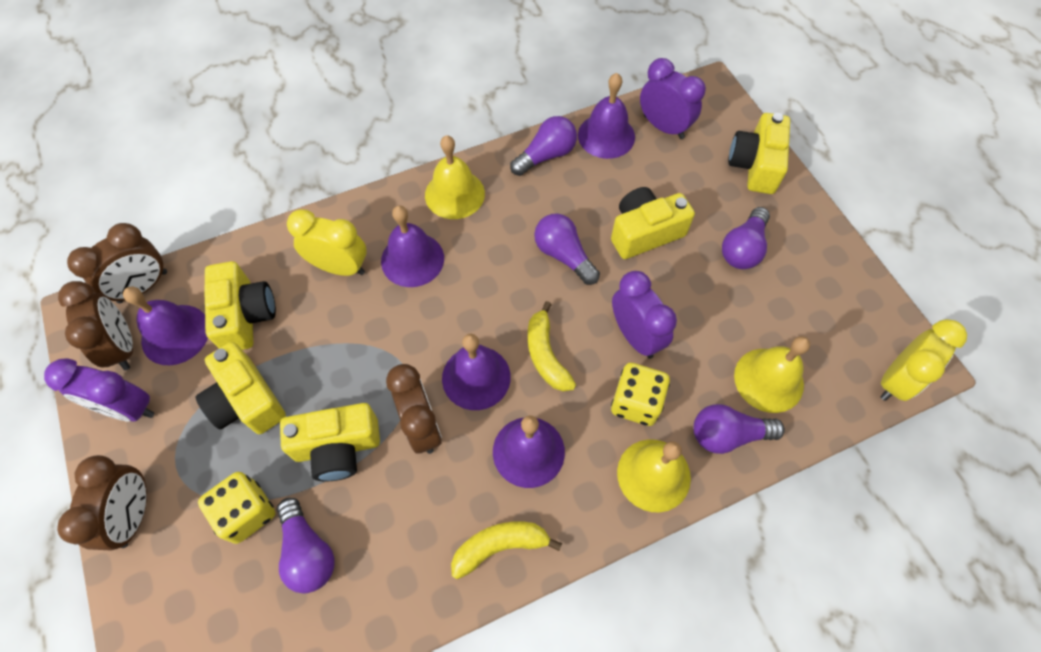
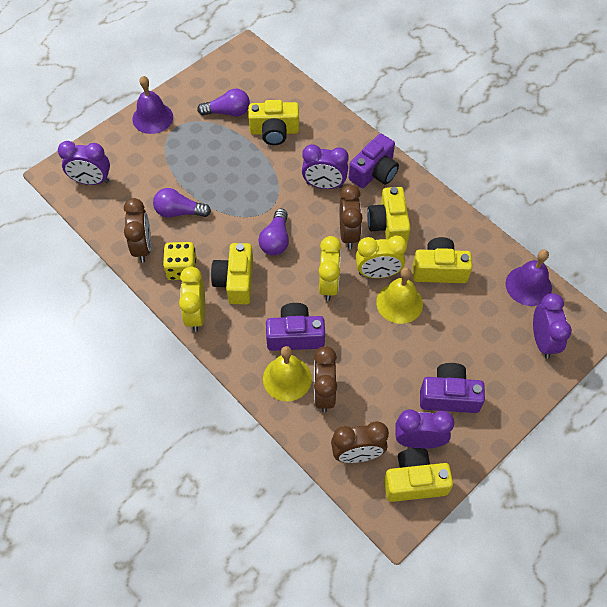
purple bell: [123,287,208,365] [381,205,444,287] [442,334,511,410] [493,415,565,488] [578,73,635,159] = 5 -> [132,76,173,134] [506,249,552,306] = 2
purple camera: none = 0 -> [266,303,325,351] [349,134,399,188] [420,363,485,413] = 3
purple clock: [44,358,154,422] [612,271,677,359] [640,58,706,139] = 3 -> [58,141,110,185] [302,144,349,189] [396,409,454,449] [533,293,572,359] = 4
purple light bulb: [277,498,334,594] [510,116,577,176] [534,213,600,285] [693,404,785,454] [722,207,770,269] = 5 -> [153,188,211,218] [197,88,250,117] [259,209,289,256] = 3
yellow banana: [451,522,562,579] [528,301,576,391] = 2 -> none = 0
yellow bell: [425,135,485,219] [617,439,691,512] [734,336,810,413] = 3 -> [263,346,312,402] [376,267,423,324] = 2
yellow clock: [287,209,367,276] [880,319,967,401] = 2 -> [179,267,205,332] [319,236,341,301] [356,236,407,278] = 3
yellow dice: [198,472,275,544] [611,363,670,426] = 2 -> [163,242,197,280] = 1

